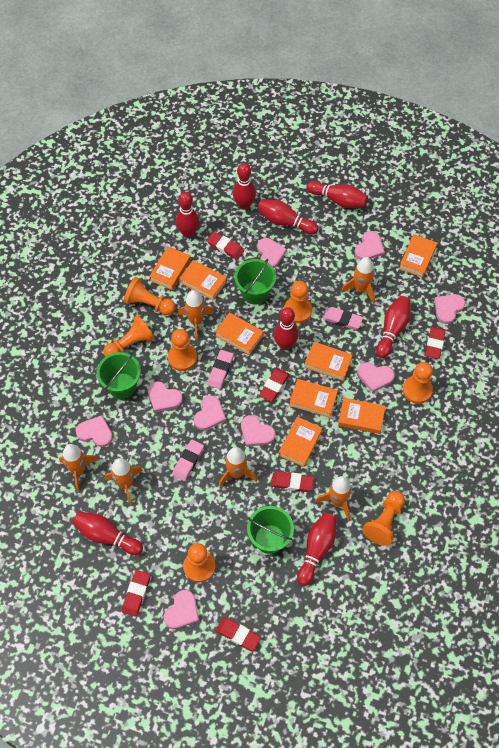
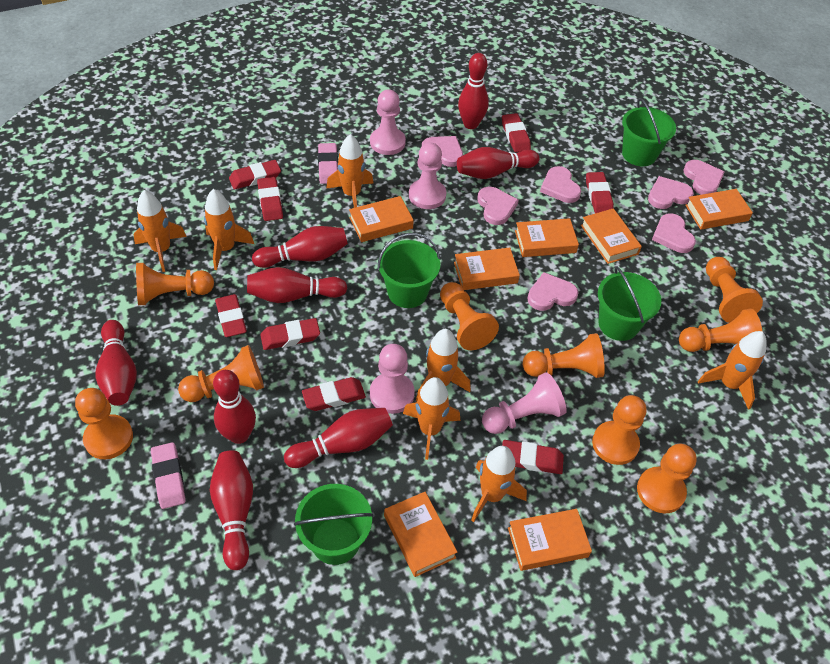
green bucket: [97,352,141,399] [234,259,276,305] [247,506,294,554] = 3 -> [294,484,374,565] [378,233,440,308] [598,267,661,341] [622,98,676,166] = 4
orange book: [149,246,191,290] [179,260,227,300] [215,313,264,355] [279,417,322,467] [289,379,338,418] [304,342,353,381] [338,398,385,434] [399,234,437,278] = 8 -> [349,196,414,242] [384,492,457,577] [454,248,520,290] [508,509,592,571] [515,218,579,257] [581,208,642,264] [685,189,753,230] = 7
orange pawn: [103,315,155,357] [123,277,176,315] [168,329,197,371] [183,543,216,582] [284,281,312,323] [362,491,405,546] [403,362,433,404] = 7 -> [75,388,133,459] [136,263,214,305] [178,345,264,402] [440,282,499,350] [523,333,605,378] [592,395,646,465] [637,443,697,513] [679,309,762,352] [706,257,763,323] = 9
orange rocket: [59,444,98,491] [105,458,143,505] [178,290,214,340] [219,447,257,487] [315,476,352,521] [341,257,375,304] = 6 -> [133,190,187,272] [204,189,254,270] [326,134,373,208] [403,377,460,460] [416,329,471,401] [471,446,527,522] [698,331,767,410] = 7
pink eraser: [172,439,204,481] [207,350,234,389] [323,307,363,330] = 3 -> [151,442,186,509] [318,143,338,184] = 2
pink heart: [76,415,113,447] [148,381,183,412] [164,590,199,629] [194,395,226,430] [241,415,275,447] [257,238,287,268] [354,231,385,260] [358,362,395,393] [434,294,465,324] = 9 -> [422,136,463,167] [477,187,519,225] [527,272,578,311] [540,166,581,203] [648,176,694,209] [652,213,696,253] [683,160,725,195] = 7
pink pawn: none = 0 -> [370,89,406,155] [370,344,415,414] [409,143,446,209] [482,372,567,434] = 4
red eraser: [122,570,150,617] [207,232,244,260] [216,617,261,651] [259,368,289,402] [271,471,314,492] [425,326,446,359] = 6 -> [215,294,247,337] [229,160,281,189] [257,177,283,221] [260,318,320,350] [302,377,366,411] [502,113,531,152] [502,440,564,474] [586,172,614,213] = 8

